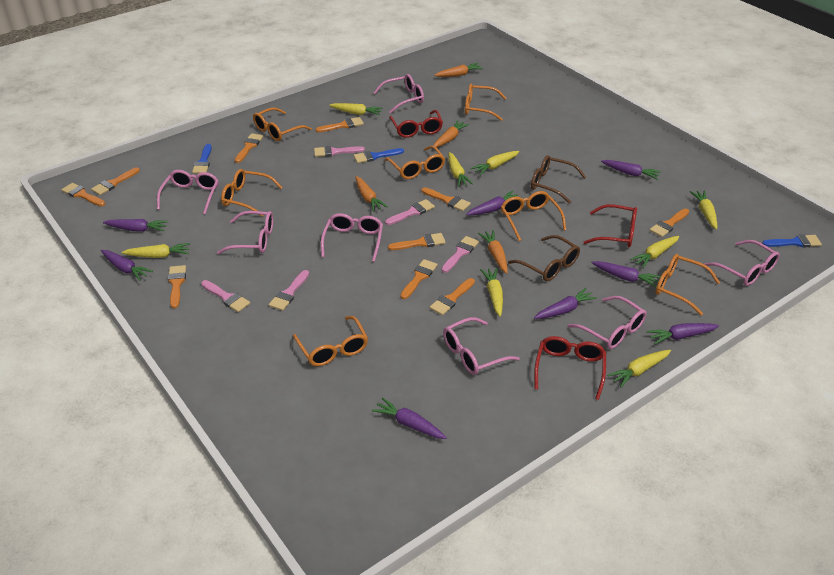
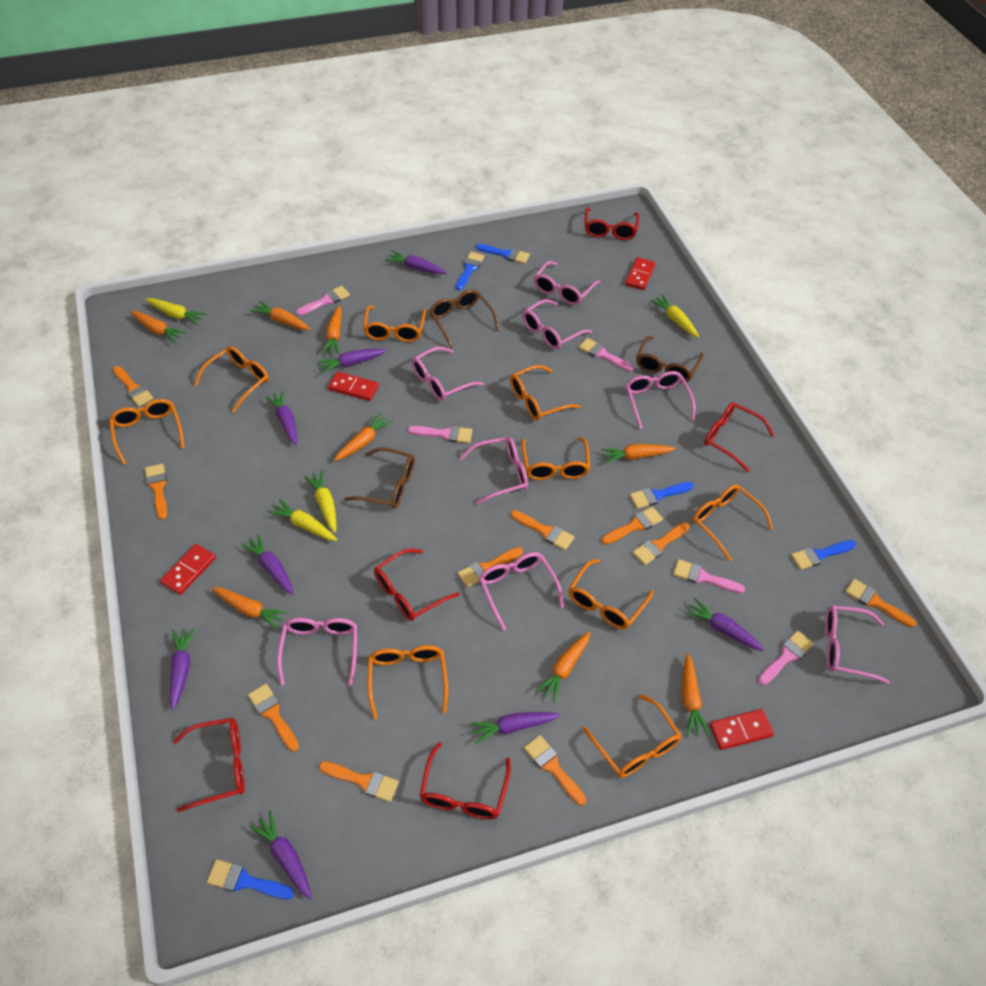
blue brush: [192,144,212,174] [354,148,404,163] [762,234,822,248] = 3 -> [207,859,294,899] [456,252,484,290] [476,244,530,264] [630,482,694,509] [791,540,856,570] = 5
brown glasses: [508,235,580,281] [531,155,586,204] = 2 -> [344,447,415,509] [429,289,499,348] [636,336,704,383] = 3
orange carrot: [355,176,388,212] [433,120,470,148] [434,63,483,77] [478,230,508,274] = 4 -> [130,311,186,343] [212,587,288,630] [250,301,311,330] [322,306,342,354] [334,413,393,461] [535,631,591,702] [601,444,676,464] [682,653,710,736] = 8
orange glasses: [221,169,283,216] [253,107,312,141] [293,316,368,366] [384,146,445,179] [465,83,506,121] [501,191,566,241] [655,254,720,315] = 7 -> [109,399,185,465] [194,346,269,413] [363,306,426,342] [368,645,448,719] [510,365,581,421] [521,437,590,480] [569,559,654,629] [583,694,682,778] [692,484,773,561] = 9
pink glasses: [157,170,219,214] [217,211,273,254] [321,213,383,262] [374,74,424,114] [443,317,520,375] [568,296,647,349] [704,240,780,286] = 7 -> [277,618,357,685] [412,347,484,401] [460,437,528,505] [479,552,564,631] [523,299,592,349] [534,261,600,305] [626,371,695,429] [825,605,890,684] = 8
red domino: none = 0 -> [160,544,216,595] [328,372,379,401] [625,257,656,290] [709,709,774,750] = 4
red glasses: [389,110,443,138] [534,336,606,400] [583,204,637,247] = 3 -> [173,718,245,812] [374,548,460,621] [419,742,511,819] [585,208,640,240] [704,402,775,472] = 5
yellow carrot: [121,243,190,258] [329,103,383,115] [448,152,473,187] [470,151,519,175] [480,268,503,317] [607,350,671,388] [630,236,679,268] [690,190,717,230] = 8 -> [146,298,207,325] [267,499,337,541] [304,470,336,533] [650,295,699,338] = 4

